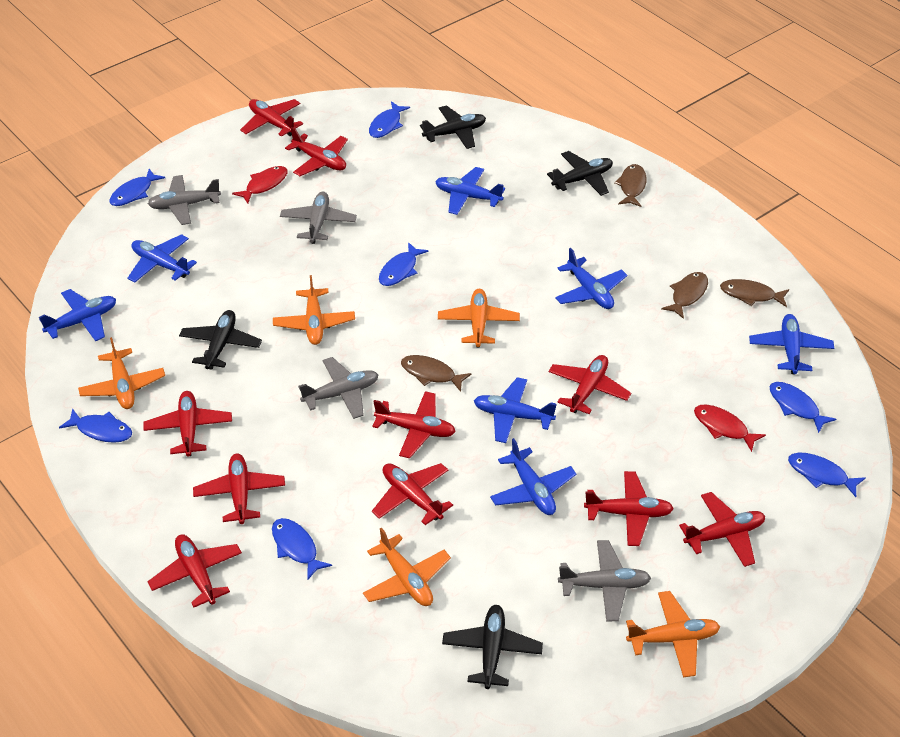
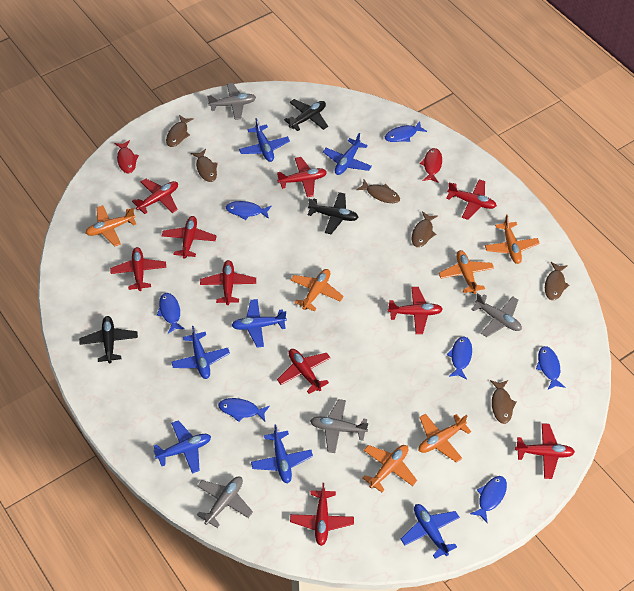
black plane: [179,310,262,370] [420,105,486,149] [442,605,543,689] [547,151,613,196] = 4 -> [79,316,138,363] [284,99,328,131] [308,192,359,234] = 3
brown fish: [401,355,472,392] [614,164,646,207] [661,272,708,319] [720,279,789,307] = 4 -> [166,115,194,147] [191,149,218,182] [356,180,400,203] [412,211,438,247] [490,380,516,424] [545,262,569,300] = 6
orange plane: [78,337,165,409] [273,275,355,345] [363,527,451,606] [438,289,520,347] [626,591,720,677] = 5 -> [85,205,136,246] [291,269,344,312] [362,445,417,492] [418,414,471,463] [439,250,494,294] [485,214,540,264] = 6

